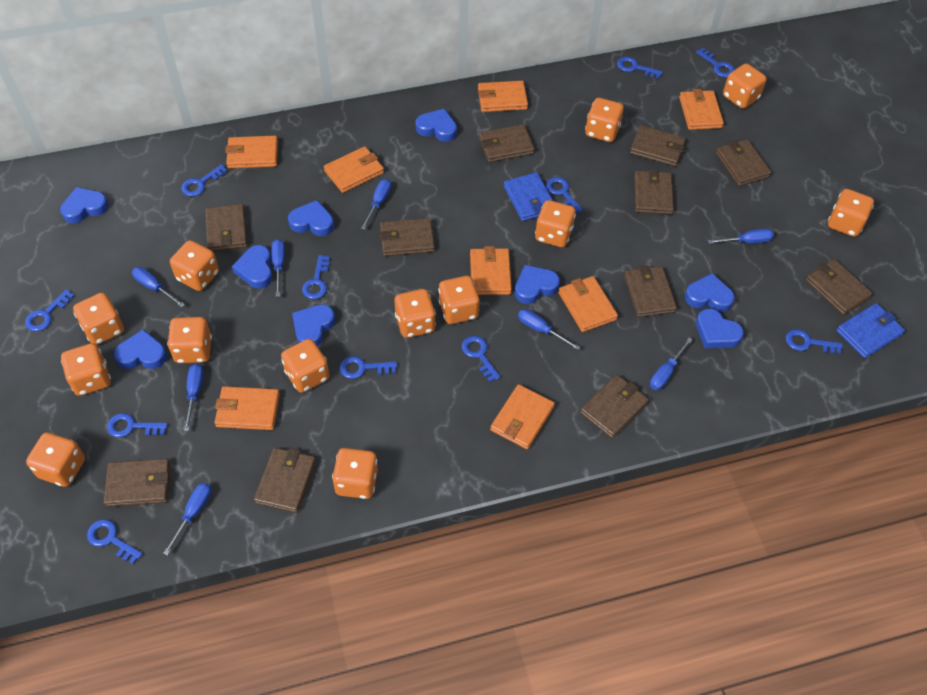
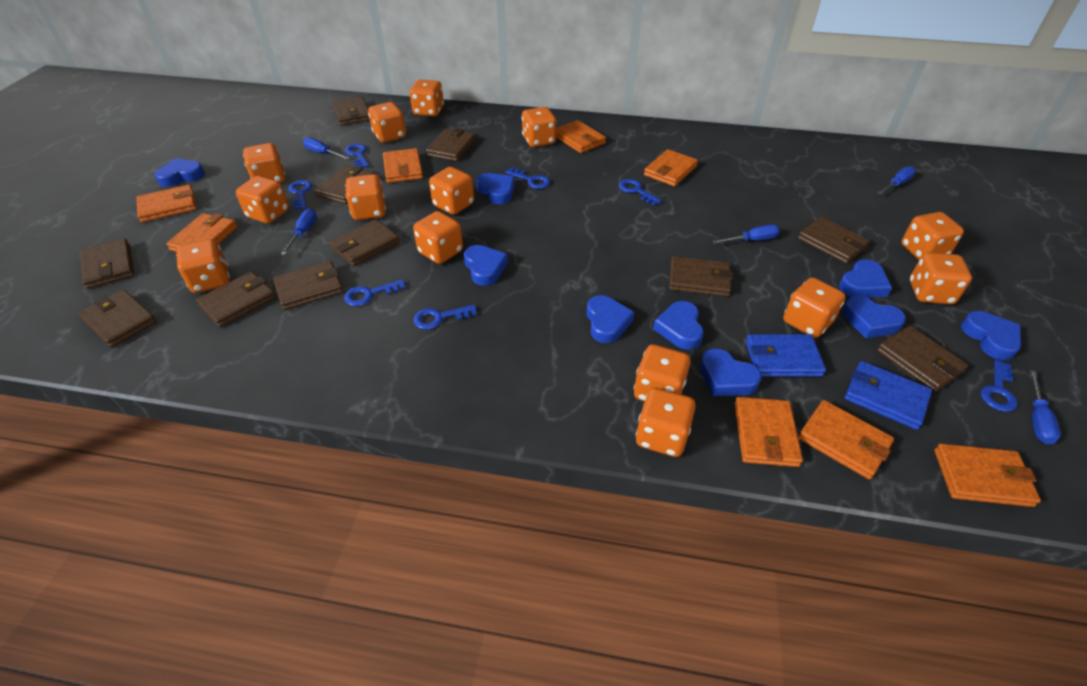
blue key: [25,289,74,331] [87,519,143,564] [107,413,168,437] [181,164,228,197] [302,255,330,299] [339,356,397,379] [461,336,500,382] [546,177,583,213] [617,57,663,78] [696,48,735,77] [786,329,843,354] = 11 -> [288,180,312,210] [344,279,406,306] [345,143,369,168] [413,305,477,330] [505,167,550,189] [619,179,662,206] [981,359,1018,412] = 7
blue screwdriver: [132,267,185,307] [163,483,211,556] [184,364,204,431] [271,239,285,297] [361,179,391,230] [518,309,580,350] [650,338,693,390] [708,228,774,244] = 8 -> [281,209,317,255] [303,137,350,159] [713,224,780,244] [878,166,916,195] [1030,370,1061,444] = 5
orange dice: [26,432,85,487] [61,343,111,396] [73,293,124,345] [167,317,212,363] [170,240,219,291] [281,339,329,393] [332,448,378,499] [395,289,436,338] [438,276,479,324] [535,200,576,247] [585,98,624,142] [723,63,767,109] [828,189,874,237] = 13 -> [176,239,230,293] [236,176,289,224] [243,143,286,183] [345,174,386,220] [368,102,406,143] [410,80,444,116] [413,211,463,264] [429,167,474,215] [522,107,557,147] [634,344,691,402] [636,388,696,457] [783,277,845,338] [901,212,964,260] [910,252,972,305] = 14

